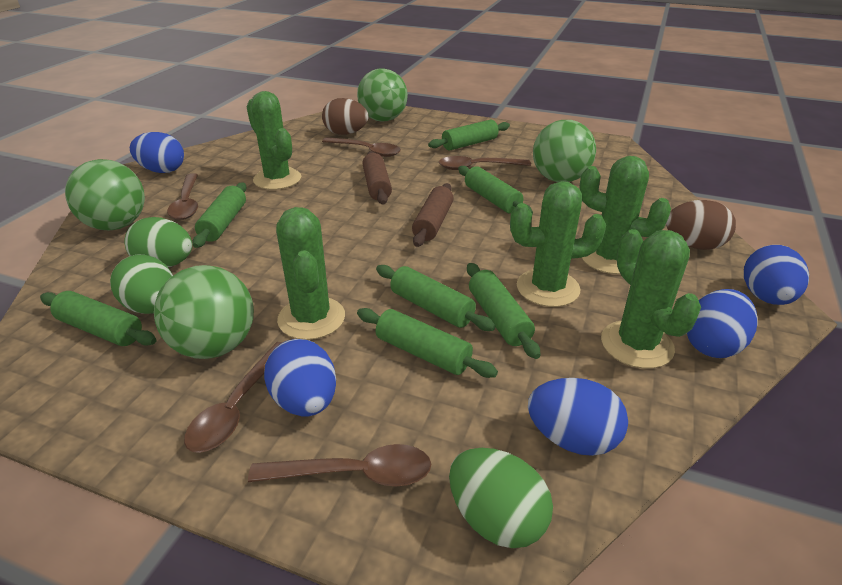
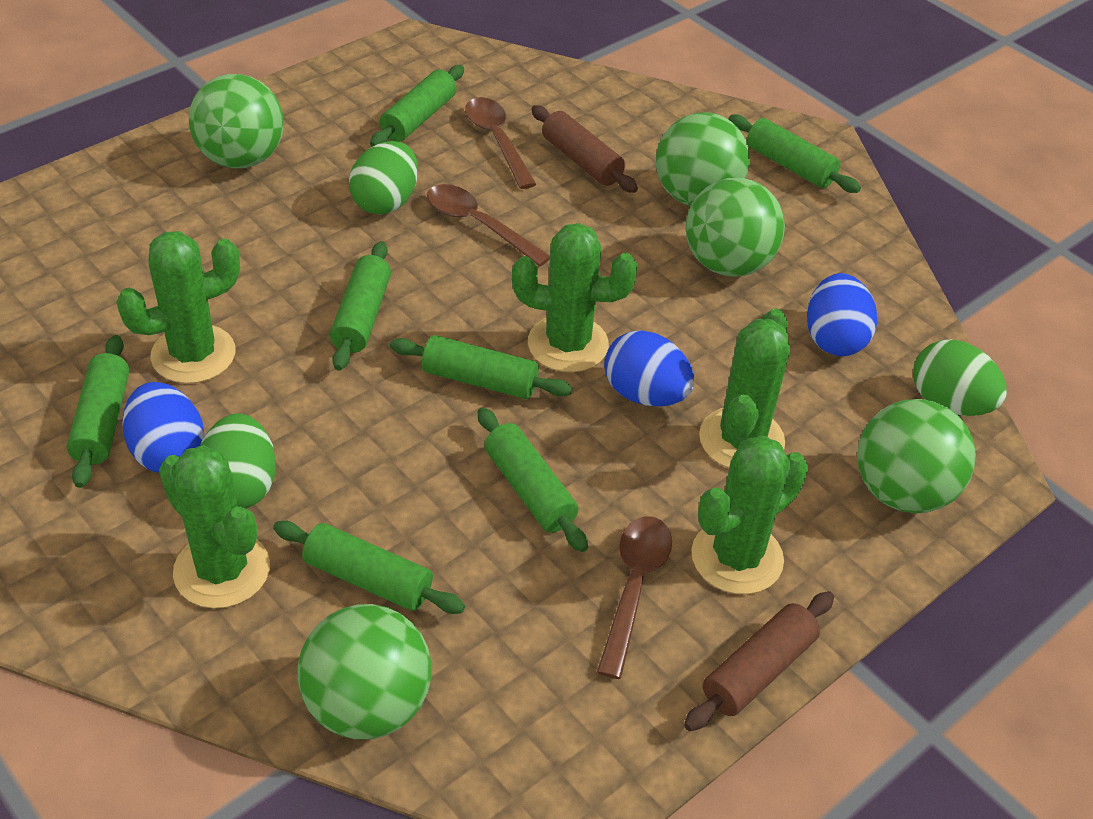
blue egg: [130,132,184,173] [264,339,336,417] [528,378,628,456] [687,289,757,358] [744,245,809,305] = 5 -> [122,382,204,473] [604,330,694,407] [807,273,877,356] = 3
brown egg: [322,98,369,135] [666,200,736,250] = 2 -> none = 0
brown spoon: [167,173,198,220] [184,342,283,453] [248,444,431,486] [322,137,401,157] [439,156,531,170] = 5 -> [427,184,550,266] [465,97,536,189] [597,516,672,679] = 3
green ball: [65,159,145,230] [154,265,254,359] [357,68,408,122] [533,120,596,182] = 4 -> [189,74,284,168] [298,604,431,739] [656,112,750,206] [686,178,785,277] [857,399,976,513] = 5

